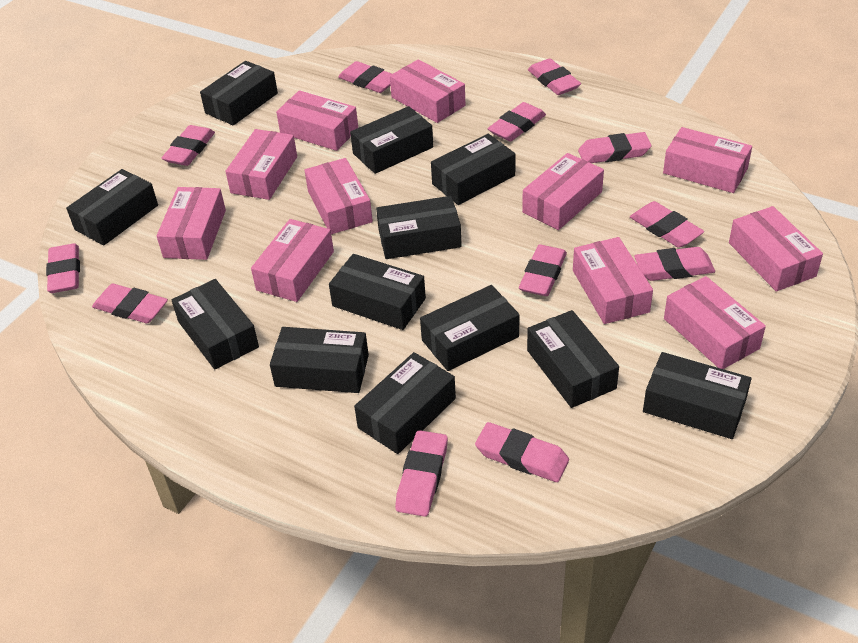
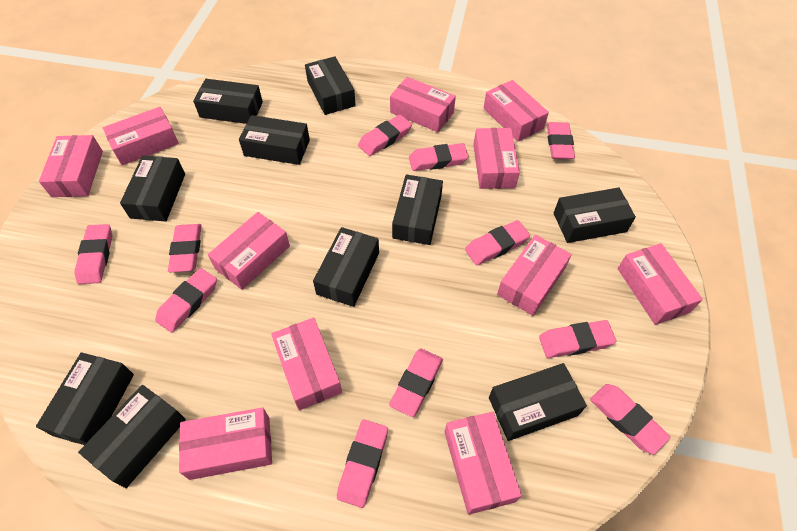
black box: [66,169,158,246] [172,279,259,370] [200,61,278,125] [270,327,369,393] [329,254,426,330] [350,106,433,174] [354,352,456,454] [376,196,462,259] [420,285,520,371] [431,134,516,205] [527,310,619,408] [643,352,751,439] = 12 -> [36,352,134,445] [78,385,186,488] [120,156,185,221] [193,79,263,124] [239,115,310,165] [305,56,356,115] [313,227,379,307] [392,175,443,245] [489,363,587,441] [554,188,636,243] = 10
pink eraser: [46,243,80,293] [92,284,168,323] [161,125,215,166] [338,61,392,93] [395,430,448,517] [475,422,569,482] [488,102,546,142] [519,245,567,296] [528,58,581,95] [578,132,652,163] [630,201,704,248] [634,247,715,281] = 12 -> [74,224,112,284] [155,268,217,333] [168,224,202,272] [337,419,388,508] [358,115,412,156] [389,349,443,417] [409,143,469,171] [465,220,530,265] [539,320,616,358] [547,122,575,159] [590,384,670,454] = 11

